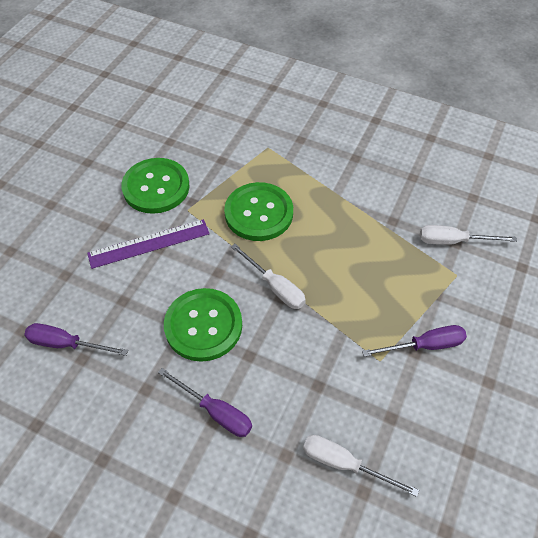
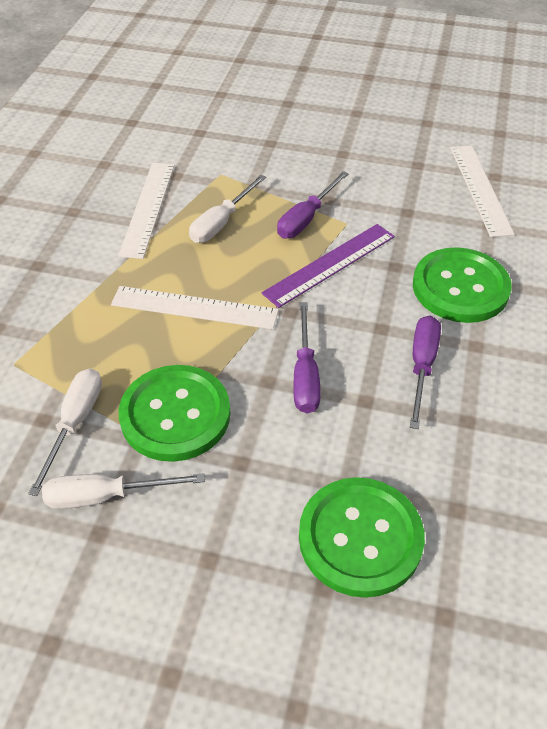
white ruler: none = 0 -> [111,286,279,330] [118,163,175,259] [450,145,514,237] = 3

